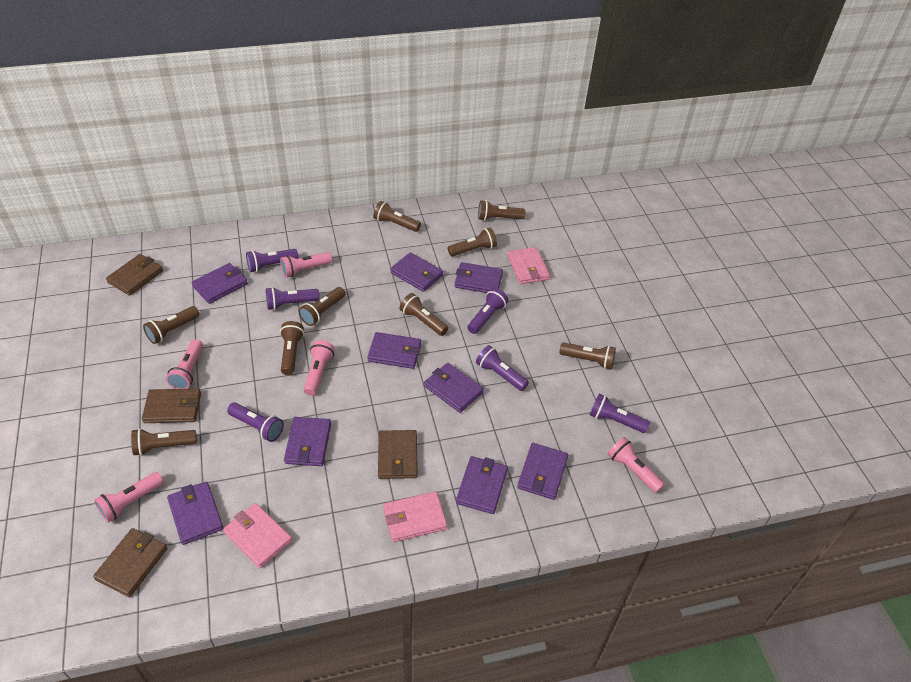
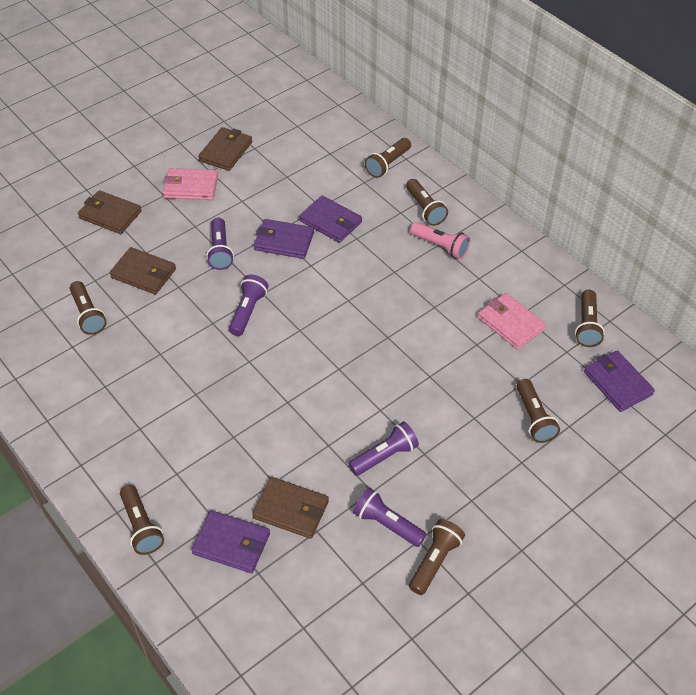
brown flashlight: [131,429,197,456] [143,306,200,344] [280,321,304,375] [298,287,346,326] [373,201,421,232] [400,293,448,336] [448,228,497,257] [478,200,525,221] [560,342,616,369] = 9 -> [70,281,107,335] [120,485,164,555] [365,138,411,178] [406,179,448,226] [409,519,465,595] [516,379,560,443] [575,290,605,347] = 7
pink flashlight: [94,472,164,523] [166,339,203,389] [280,252,332,278] [303,340,335,396] [608,437,665,493] = 5 -> [410,222,470,259] = 1
pink wallet: [223,503,292,568] [383,491,447,542] [507,247,550,284] = 3 -> [163,168,218,200] [478,293,546,350] = 2
purple flashlight: [227,402,284,442] [246,249,298,272] [266,287,320,310] [467,288,508,334] [476,345,529,391] [590,394,650,433] = 6 -> [206,218,234,270] [229,275,268,336] [349,421,419,476] [353,488,427,547] = 4
purple wallet: [167,481,223,545] [192,263,248,304] [284,417,331,466] [367,332,421,369] [390,252,443,292] [424,363,484,413] [455,262,503,293] [456,456,508,514] [517,443,568,500] = 9 -> [191,510,270,573] [254,219,314,259] [299,195,362,243] [584,350,655,412] = 4

